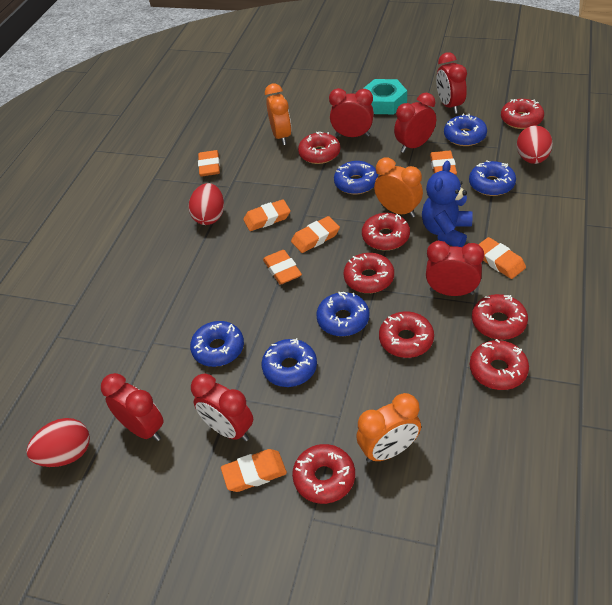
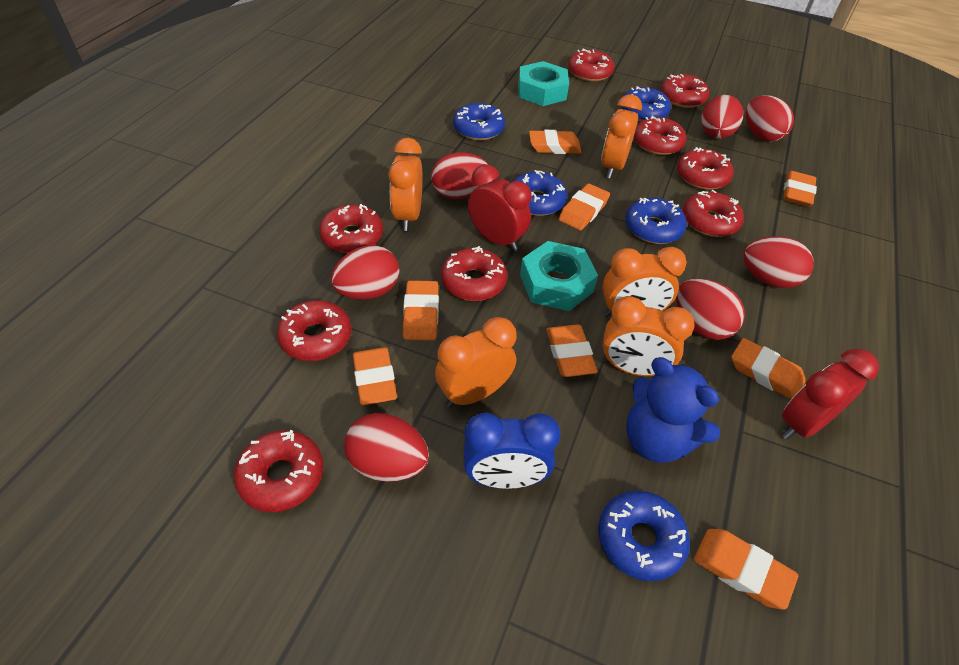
blue clock: none = 0 -> [464,413,561,489] = 1
blue donut: [190,321,244,367] [261,338,317,387] [316,292,369,336] [334,161,378,195] [444,114,487,146] [469,160,516,196] = 6 -> [453,103,505,140] [514,170,567,216] [599,491,690,581] [622,86,671,122] [625,198,687,244] = 5
orange clock: [265,84,292,145] [356,393,421,463] [374,158,423,218] = 3 -> [388,138,423,231] [435,317,517,407] [601,94,642,178] [602,247,687,317] [602,296,695,376] = 5
orange eraser: [198,150,220,177] [221,449,287,492] [243,199,291,231] [263,250,302,285] [291,216,340,253] [430,151,457,175] [478,237,526,279] = 7 -> [353,347,397,405] [403,280,439,341] [529,130,581,154] [546,324,598,377] [558,184,610,231] [694,529,798,610] [731,338,806,399] [783,171,817,207] = 8
red clock: [101,373,164,441] [191,374,253,441] [329,88,374,137] [394,93,436,153] [426,241,484,296] [436,52,467,114] = 6 -> [468,164,532,251] [782,348,879,440] = 2
red donut: [292,444,355,504] [298,132,340,164] [344,253,394,293] [362,213,410,250] [379,312,434,358] [470,339,529,390] [472,294,528,340] [501,99,544,129] = 8 -> [234,430,323,512] [277,300,352,361] [319,204,383,253] [441,246,507,301] [568,49,614,82] [634,116,687,155] [660,74,709,108] [677,147,734,190] [683,190,744,237] = 9
red egg: [26,418,90,467] [189,183,224,225] [517,126,553,164] = 3 -> [331,245,399,300] [344,413,429,482] [431,152,488,199] [676,278,745,340] [701,95,743,139] [743,236,814,288] [746,95,794,142] = 7
turquoise nut: [363,79,407,114] = 1 -> [518,61,569,106] [520,241,598,311] = 2

